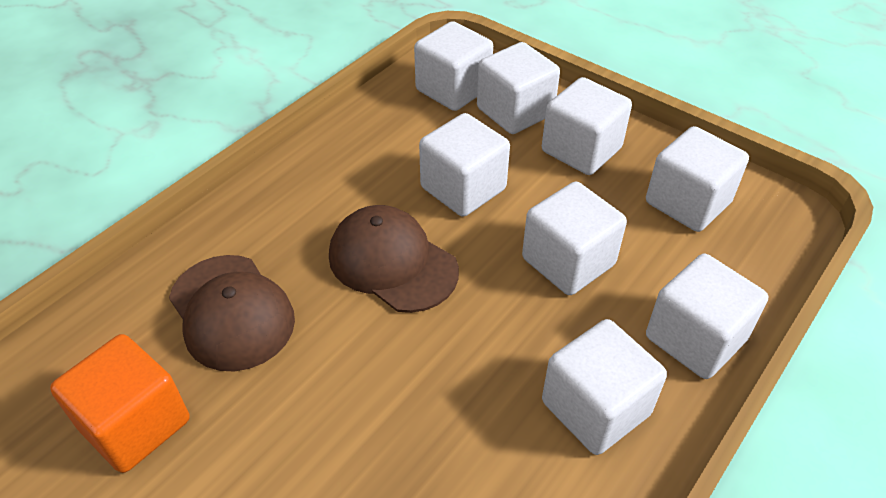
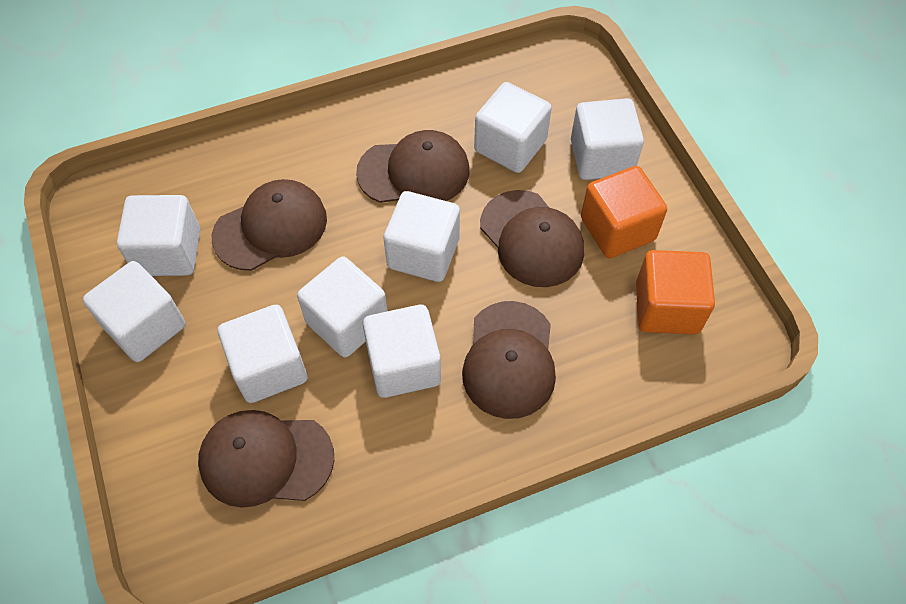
brown cap: [169,255,295,371] [329,205,459,313] = 2 -> [198,410,334,508] [212,179,327,271] [356,130,469,203] [462,301,556,419] [480,190,584,287] = 5
orange cube: [50,334,190,473] = 1 -> [581,166,667,258] [636,250,715,334] = 2

